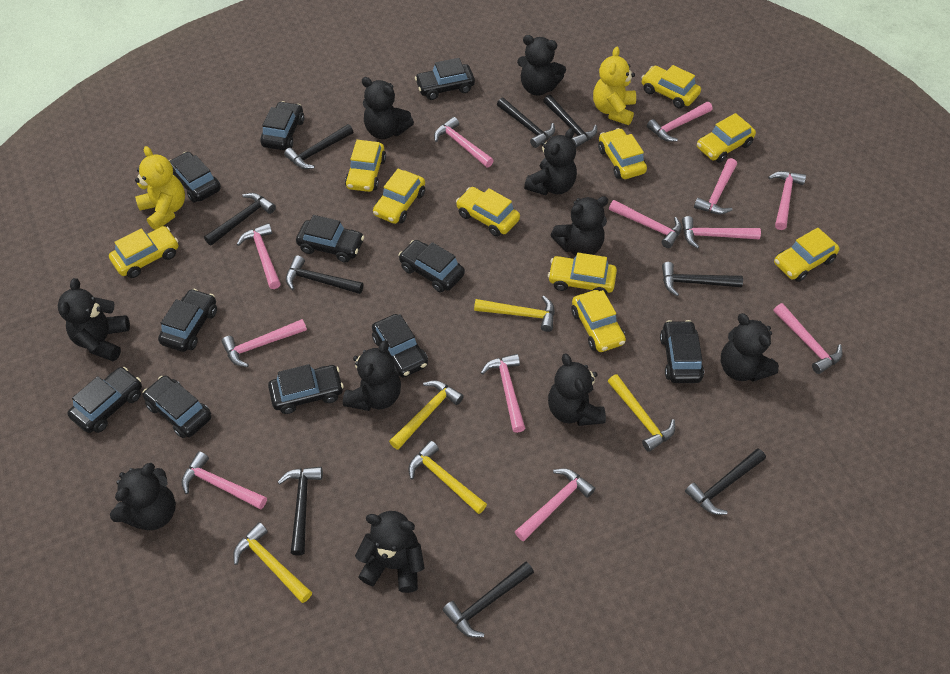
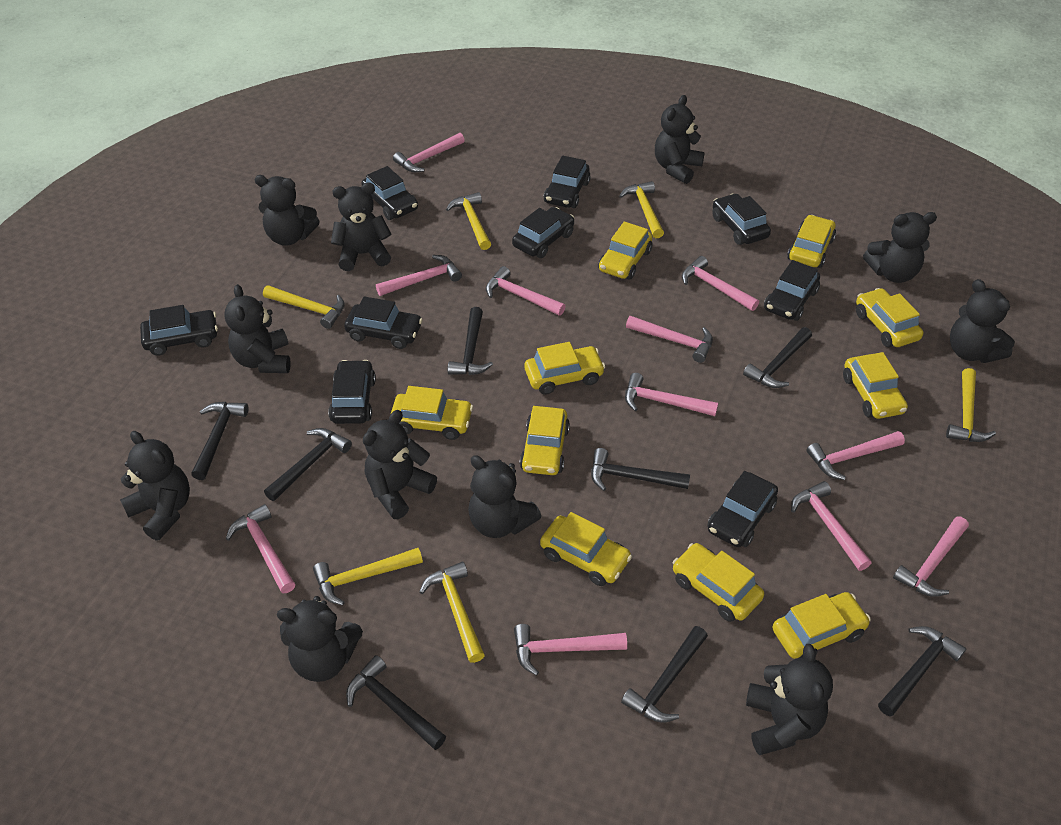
black car: [67,367,142,433] [142,376,211,438] [158,289,217,352] [169,152,221,203] [260,101,304,150] [268,364,344,414] [296,215,364,263] [372,314,428,377] [399,240,465,292] [415,58,475,100] [660,320,704,383] = 11 -> [140,305,218,356] [328,360,376,424] [344,297,423,349] [361,166,418,220] [512,207,574,258] [544,156,591,208] [707,471,778,547] [712,193,771,245] [764,260,820,321] = 9
black hammer: [204,193,276,246] [278,467,323,555] [284,124,353,169] [286,255,363,294] [442,562,534,638] [497,98,555,148] [543,95,597,147] [662,262,743,296] [685,449,766,515] = 9 -> [191,402,248,480] [264,428,352,501] [346,655,446,750] [448,307,493,375] [591,448,690,491] [621,626,708,723] [743,327,812,388] [878,626,966,717] = 8
black teddy bear: [57,278,130,361] [110,463,176,530] [343,340,401,411] [355,511,425,593] [362,77,414,139] [517,35,566,96] [524,128,577,195] [548,353,606,426] [551,196,608,256] [721,313,779,382] = 10 -> [120,431,190,541] [224,284,291,373] [254,175,320,246] [277,596,363,682] [331,183,392,271] [363,410,437,519] [468,455,541,538] [655,95,705,184] [746,644,833,755] [863,212,937,283] [950,279,1015,363] = 11
pink hammer: [182,451,267,509] [221,319,307,367] [237,223,281,289] [434,117,494,168] [481,354,525,433] [515,468,595,541] [609,200,682,248] [647,102,713,142] [682,216,761,249] [694,158,737,214] [768,171,806,230] [774,303,843,374] = 12 -> [226,504,295,593] [376,255,462,296] [393,133,465,172] [486,266,566,316] [514,624,627,676] [625,373,718,416] [626,316,713,363] [682,256,759,311] [791,481,871,571] [806,431,905,480] [893,516,969,597] = 11
yellow hammer: [233,522,312,603] [389,381,464,450] [408,440,487,514] [474,296,555,332] [608,374,675,452] = 5 -> [263,285,345,329] [313,548,423,605] [419,562,485,663] [446,192,491,250] [619,181,664,238] [946,368,996,442] = 6
yellow teddy bear: [135,146,185,230] [593,47,636,125] = 2 -> none = 0

